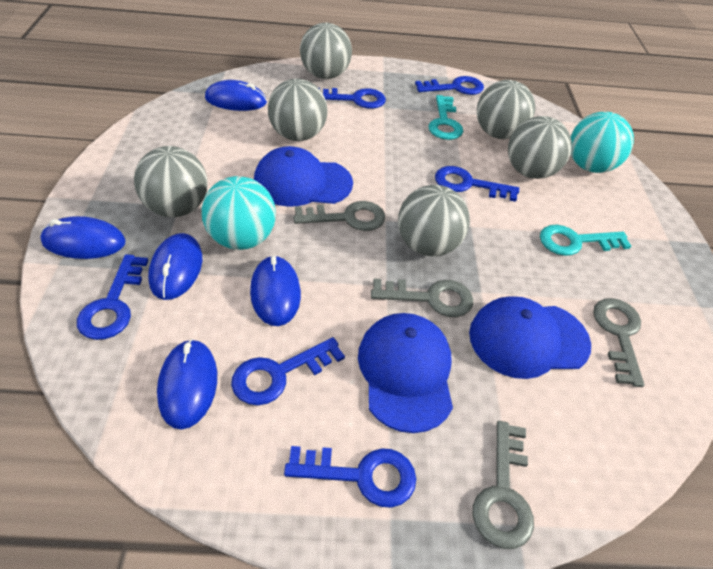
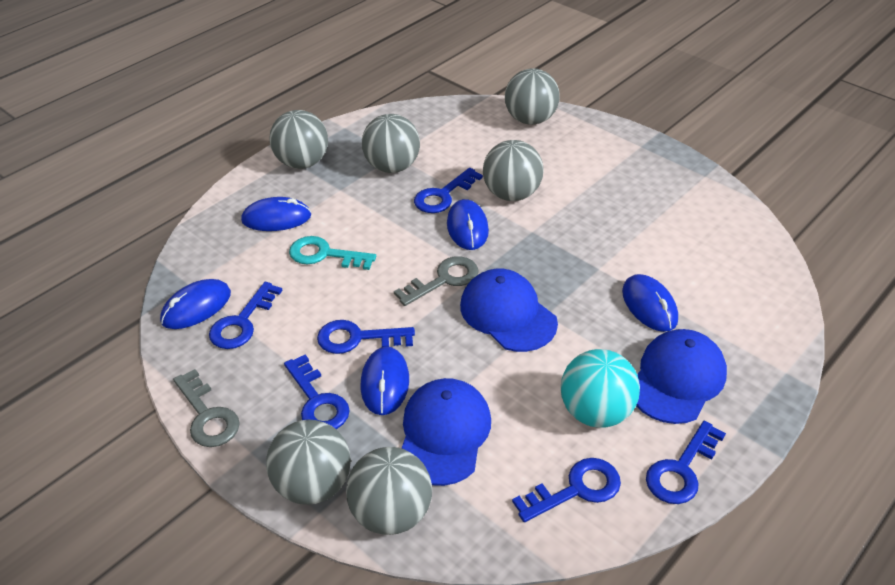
grey key: [294,201,385,231] [371,279,473,317] [472,421,534,549] [593,298,644,387] = 4 -> [173,369,240,447] [394,256,479,306] = 2
turquoise ball: [202,176,276,250] [570,112,634,173] = 2 -> [561,349,640,428] = 1
turquoise key: [429,95,463,140] [540,225,631,256] = 2 -> [289,236,376,270] = 1

